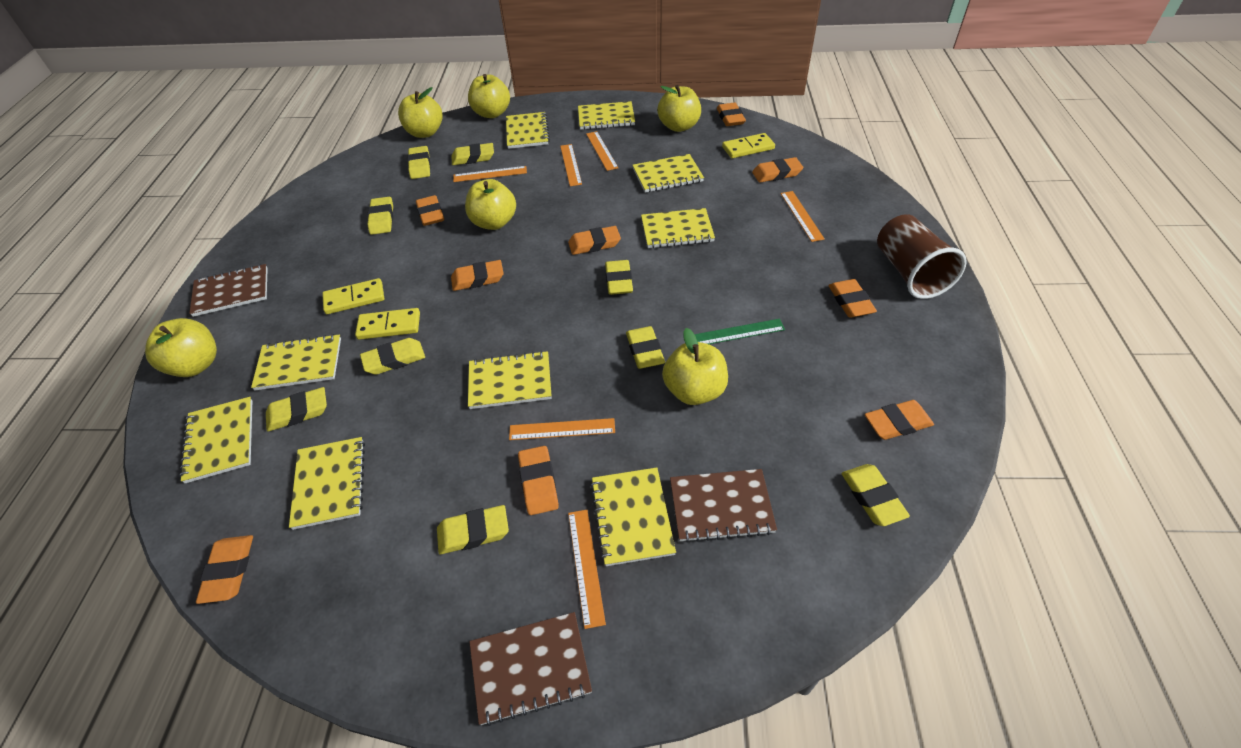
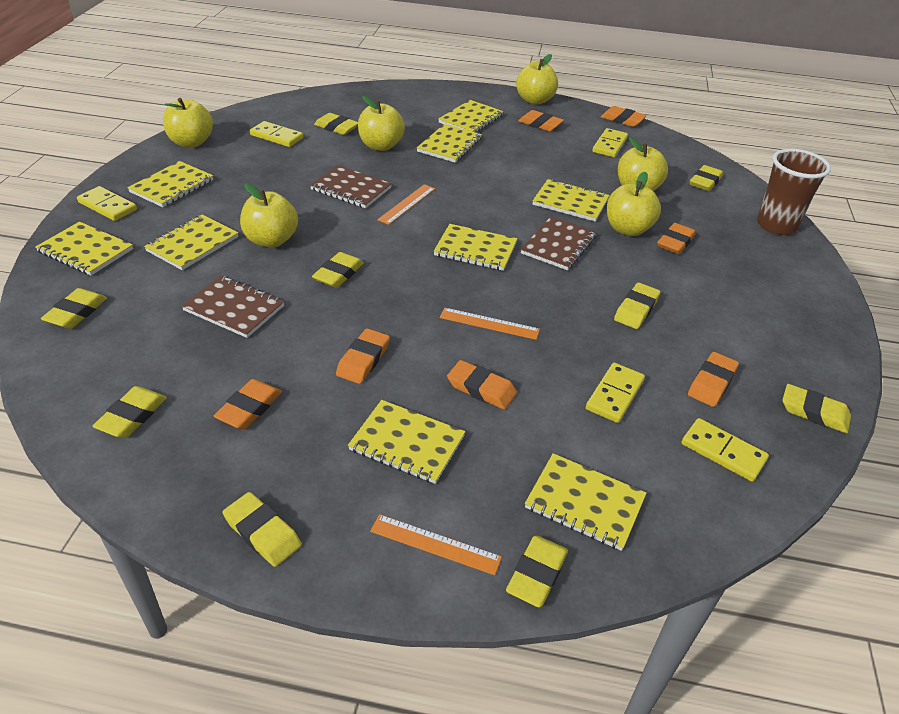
green ruler: [695,319,785,344] = 1 -> none = 0
orange eraser: [196,535,253,604] [416,195,444,226] [451,260,504,291] [518,446,559,515] [568,226,621,255] [717,102,746,126] [752,157,803,183] [828,279,877,318] [865,400,934,440] = 9 -> [214,379,282,429] [336,328,390,384] [447,360,517,410] [518,110,564,132] [601,106,647,127] [657,223,696,254] [688,352,739,407] = 7
orange ruler: [453,166,527,182] [509,418,615,440] [560,144,582,186] [568,510,606,629] [586,131,618,171] [781,191,825,242] = 6 -> [370,514,502,575] [377,184,435,225] [440,308,540,340] = 3
yellow domino: [322,278,384,314] [355,308,420,340] [722,133,775,158] = 3 -> [77,186,137,221] [250,121,303,147] [586,363,645,423] [592,128,628,157] [681,418,769,482] = 5

